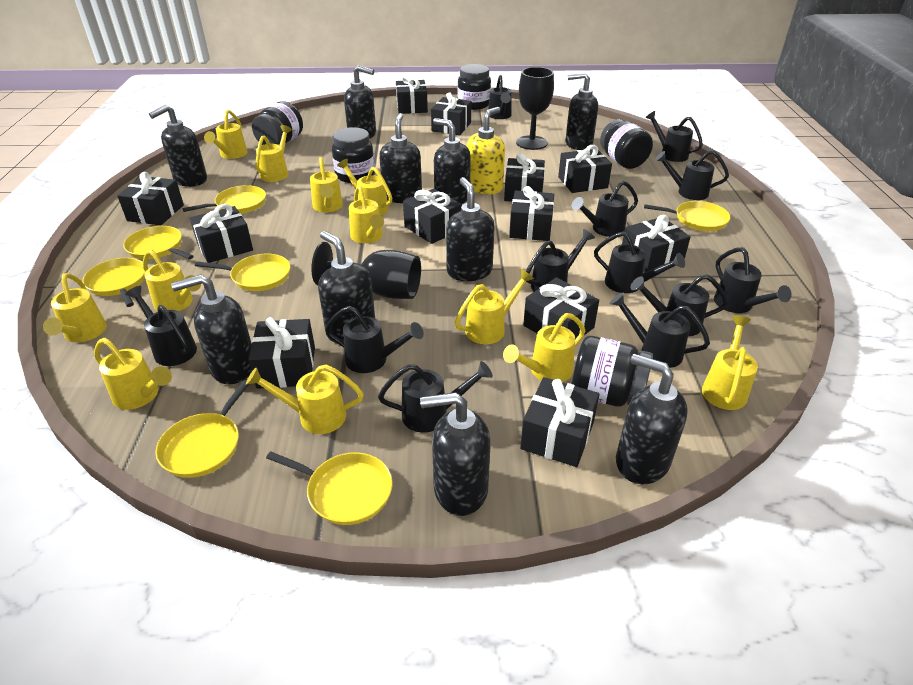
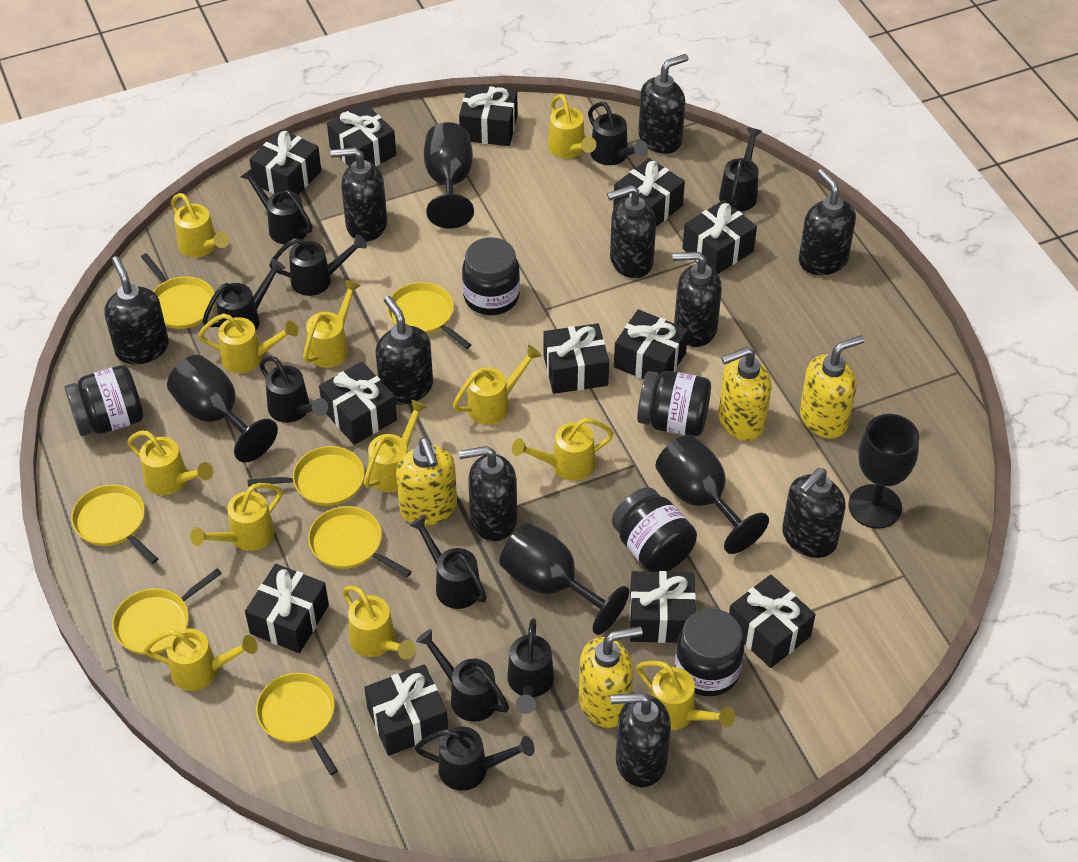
black goblet: [311,242,421,299] [516,67,554,150] = 2 -> [167,355,278,463] [424,122,474,229] [499,523,629,635] [656,435,769,554] [848,414,919,529] = 5
black watering can: [125,286,197,366] [325,306,424,373] [378,361,493,433] [488,75,512,119] [526,229,595,292] [572,181,638,237] [594,232,685,293] [610,293,710,368] [630,274,728,336] [645,111,703,162] [655,150,729,200] [714,247,792,313] = 12 -> [202,258,286,330] [241,168,313,244] [259,356,328,423] [269,234,367,296] [409,516,487,609] [415,726,535,791] [416,629,509,722] [507,619,554,714] [588,102,648,165] [719,128,762,211] = 10
yellow soap dispenser: [467,107,505,194] = 1 -> [396,438,457,526] [579,626,643,728] [718,347,771,441] [800,335,865,438] = 4

